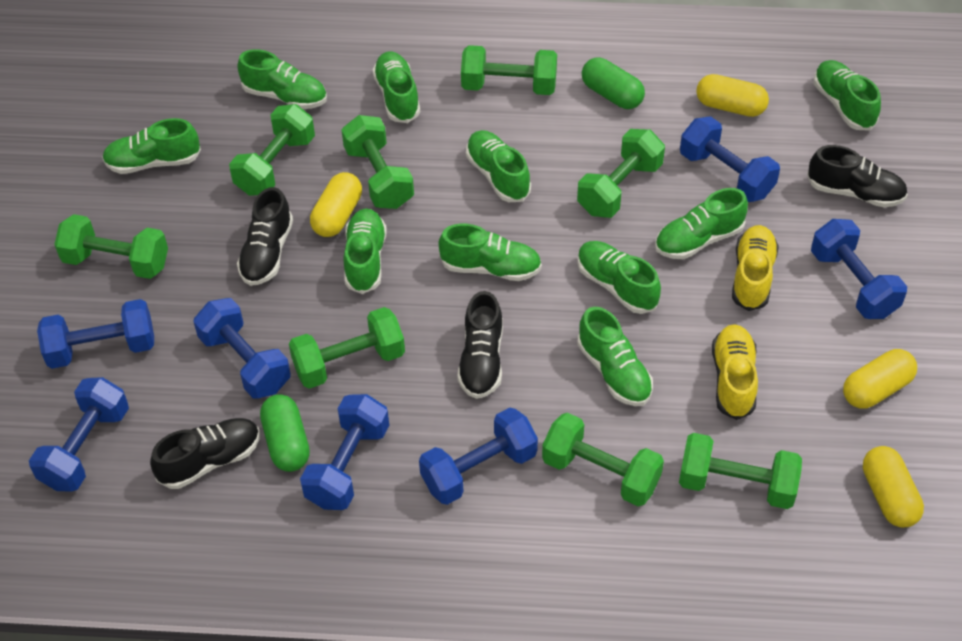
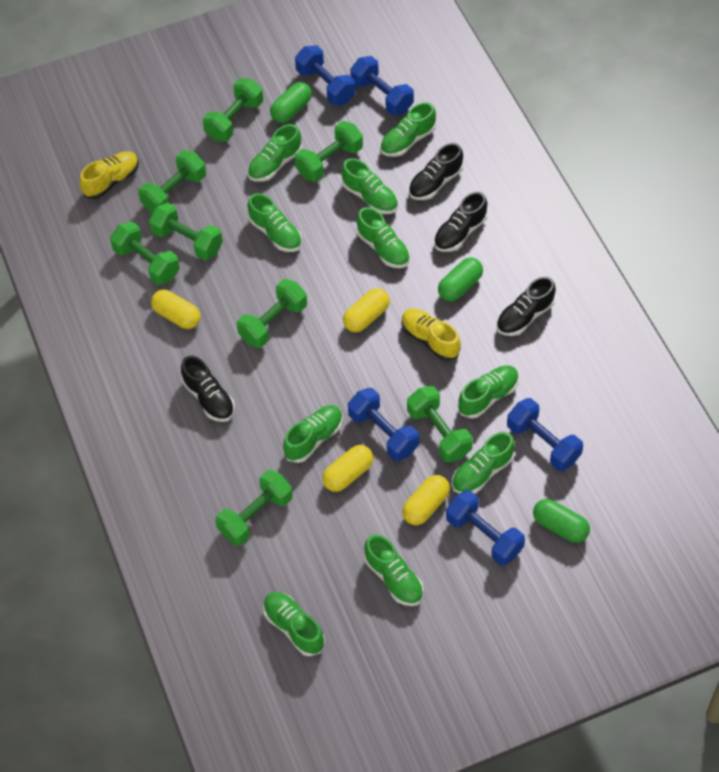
blue dumbbell: [29,377,129,492] [37,299,154,369] [193,298,291,399] [300,394,389,510] [419,407,538,505] [680,116,780,202] [811,219,907,319] = 7 -> [295,45,355,105] [348,388,419,461] [350,56,414,115] [446,490,525,566] [507,398,583,471] = 5
green capsule: [260,394,310,472] [582,57,645,109] = 2 -> [270,82,312,123] [438,257,483,301] [533,499,590,543] = 3

